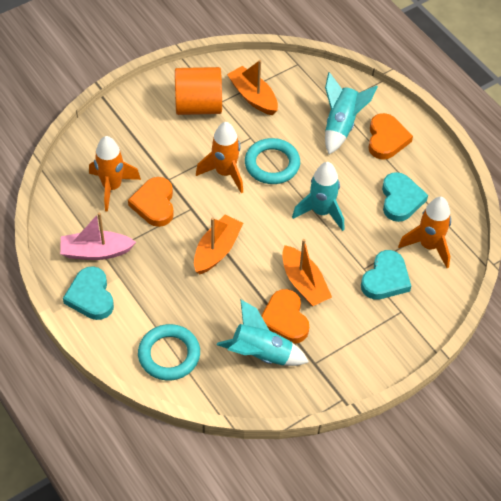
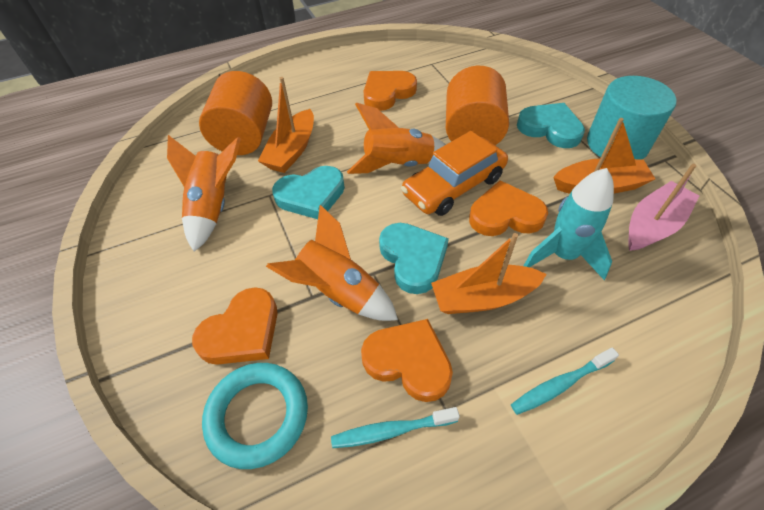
orange car: none = 0 -> [401,131,508,216] = 1
orange cylinder: [175,67,222,115] = 1 -> [199,71,272,155] [446,66,509,145] = 2
orange heart: [128,177,174,227] [261,289,309,344] [369,113,413,160] = 3 -> [192,287,278,365] [361,319,453,402] [363,71,417,111] [469,180,548,236] = 4
turquoise cylinder: none = 0 -> [587,76,677,160] = 1
turquoise ring: [138,324,200,381] [245,138,300,184] = 2 -> [202,363,308,469] = 1
turquoise rocket: [217,299,309,366] [292,162,344,231] [325,72,378,155] = 3 -> [524,168,614,280] = 1
turquoise toothbrush: none = 0 -> [331,407,460,448] [511,347,619,415] = 2

